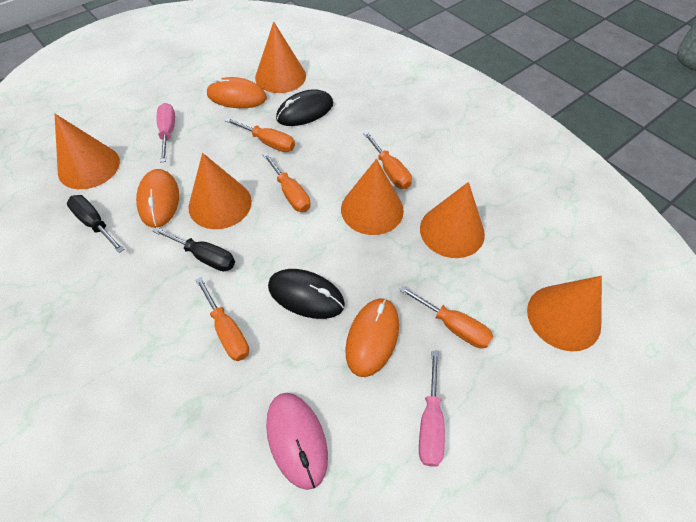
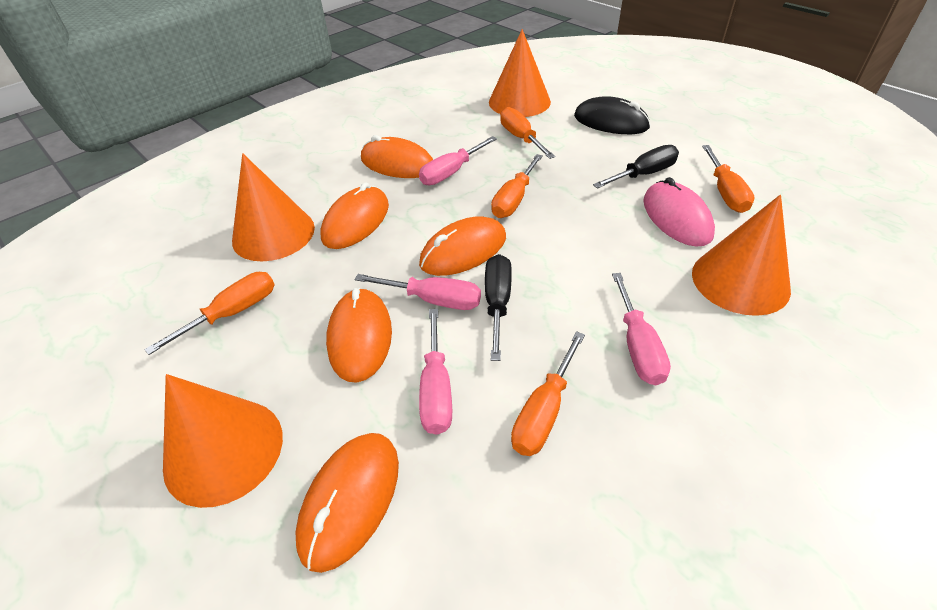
black mouse: [268,269,345,319] [276,89,333,126] = 2 -> [574,96,651,134] = 1
orange cone: [55,114,120,189] [188,153,252,229] [255,22,306,93] [341,159,404,235] [420,182,485,258] [527,276,602,351] = 6 -> [163,374,283,508] [232,153,315,261] [489,29,551,117] [692,195,791,316] = 4
orange mouse: [136,169,179,228] [207,77,267,108] [345,298,399,377] = 3 -> [296,433,399,573] [321,182,389,249] [326,288,392,383] [361,135,433,178] [419,216,506,276] = 5
pink screwdriver: [157,103,175,162] [419,350,445,467] = 2 -> [355,274,481,310] [419,136,497,185] [419,309,452,435] [612,273,671,385] = 4

